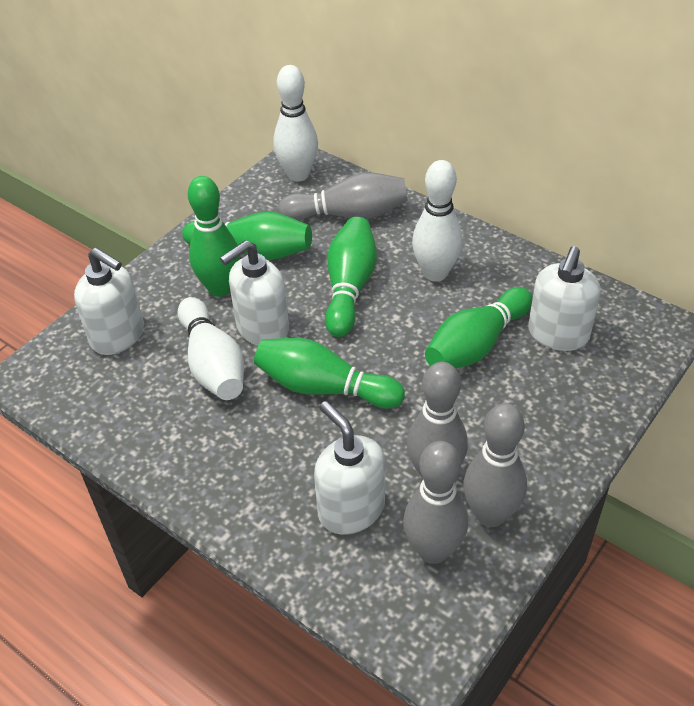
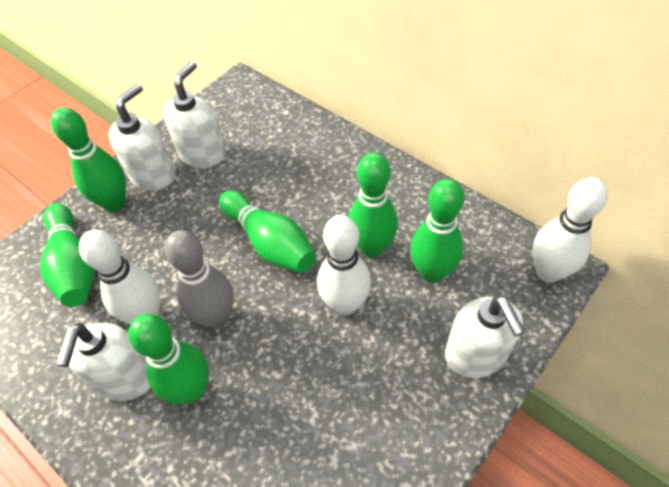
green bowling pin: [182,212,312,260] [188,176,240,297] [254,338,405,409] [325,217,377,337] [425,287,533,368] = 5 -> [40,203,95,307] [51,107,126,212] [128,314,209,404] [219,190,316,273] [348,152,398,258] [410,179,464,283] = 6
grey bowling pin: [278,172,408,221] [403,441,468,564] [407,362,468,479] [463,403,527,527] = 4 -> [165,230,234,328] = 1

